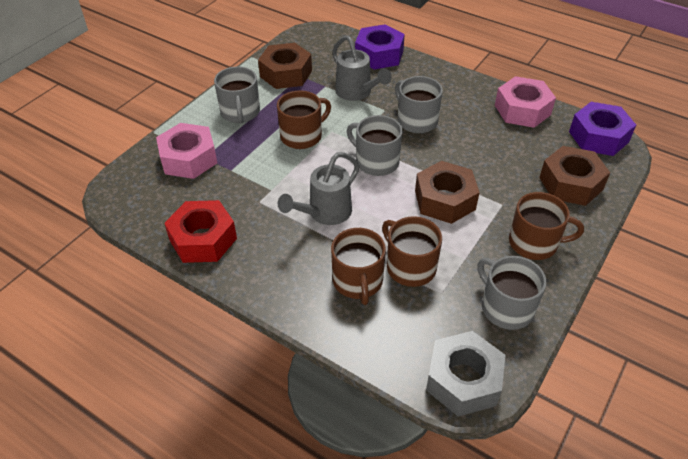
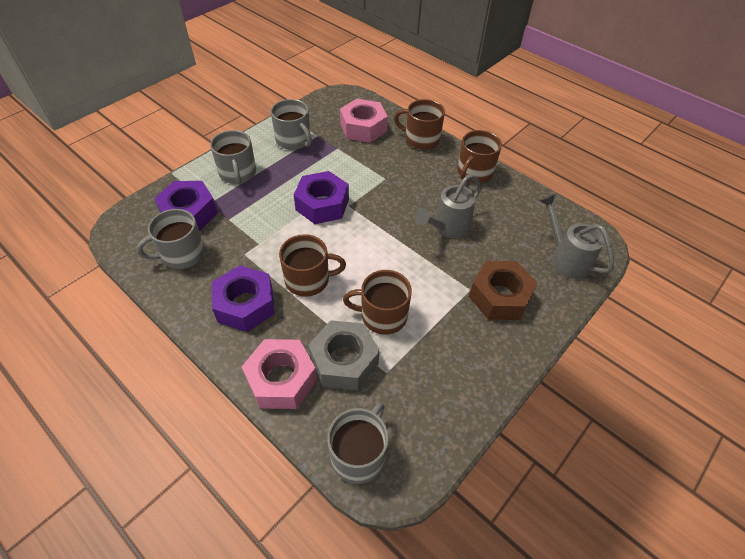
brown nut: [258,43,312,89] [415,161,480,224] [539,146,610,206] = 3 -> [469,261,538,320] = 1
purple nut: [355,24,405,69] [569,102,636,156] = 2 -> [154,181,218,231] [212,265,275,332] [294,171,349,224] = 3
red nut: [164,200,237,263] = 1 -> none = 0

